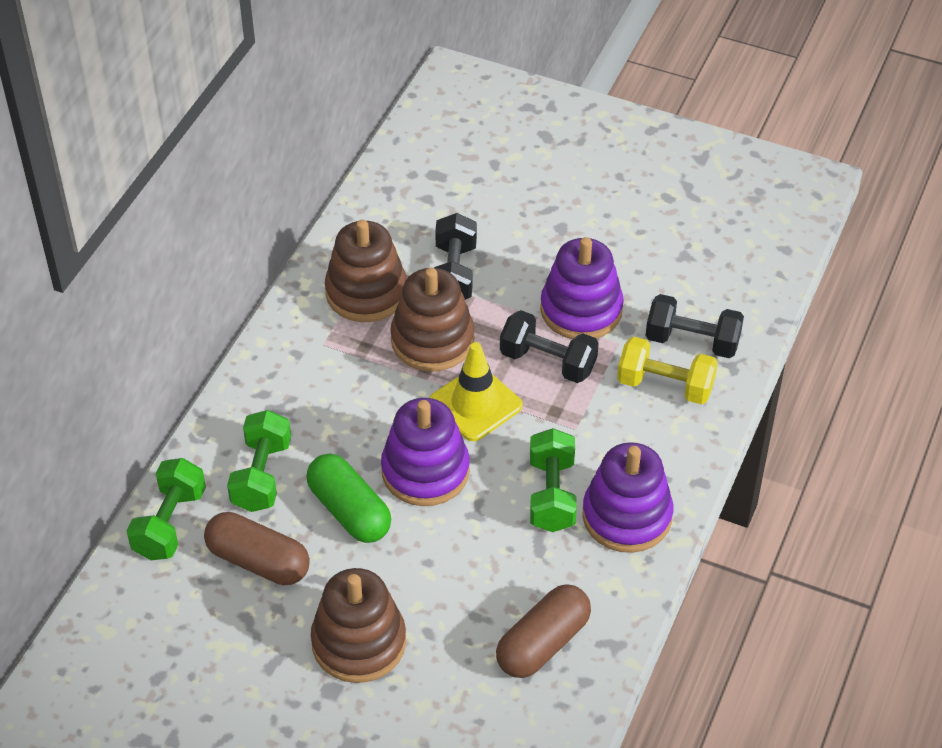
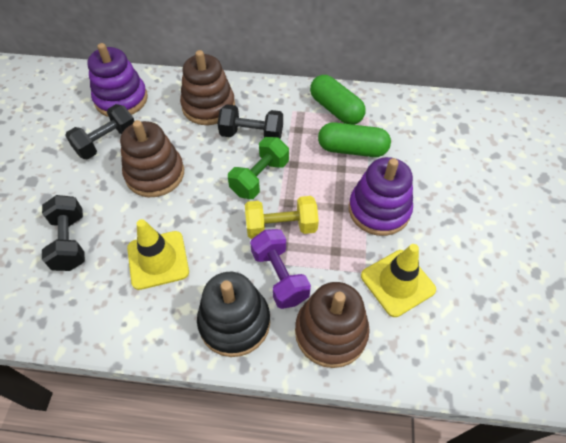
black stacking toy: none = 0 -> [197,272,270,357] = 1
brown capsule: [204,512,310,586] [496,585,591,678] = 2 -> none = 0
green capsule: [306,454,391,543] = 1 -> [310,75,366,125] [318,122,391,157] = 2
green dumbbell: [127,458,206,560] [227,410,291,512] [530,428,577,532] = 3 -> [228,137,289,199] = 1
purple dumbbell: none = 0 -> [250,229,311,309] = 1
purple stacking toy: [381,398,470,506] [540,237,624,339] [582,442,674,553] = 3 -> [87,43,148,117] [349,157,413,236] = 2
yellow traffic cone: [429,342,523,441] = 1 -> [127,219,189,290] [361,244,436,317] = 2

